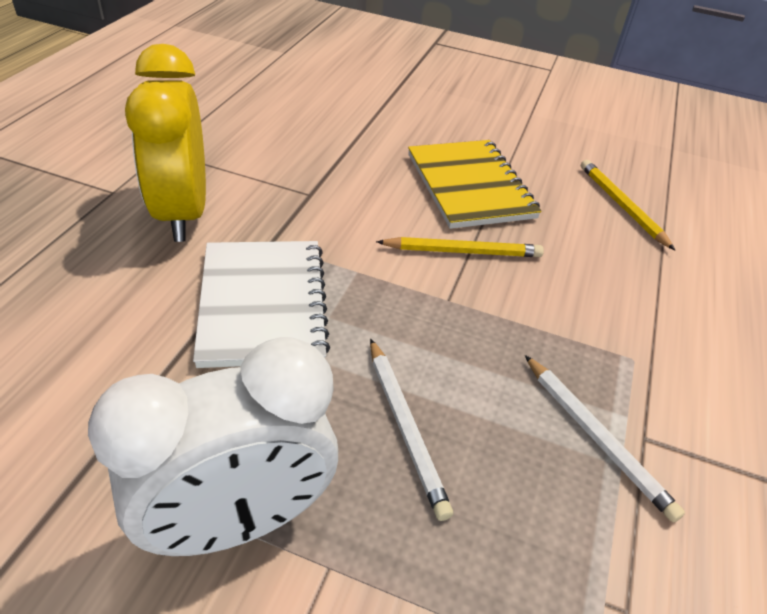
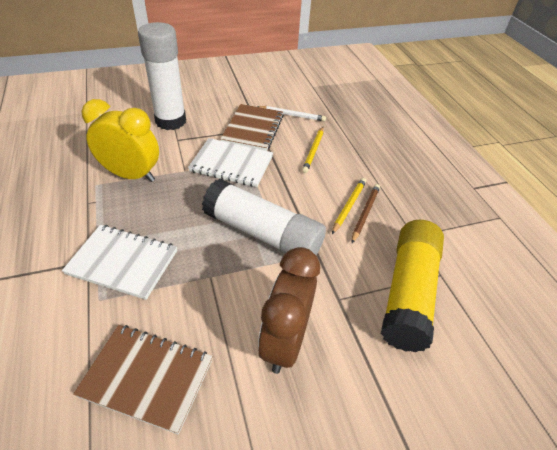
brown clock: none = 0 -> [258,247,320,374] = 1
brown notebook: none = 0 -> [73,325,213,434] [220,104,284,151] = 2
brown pencil: none = 0 -> [352,184,380,243] = 1
white clock: [88,337,338,556] = 1 -> none = 0
white glue stick: none = 0 -> [138,22,186,130] [202,179,326,255] = 2
white notebook: [193,241,330,368] = 1 -> [62,225,177,300] [188,138,273,187] = 2
white pencil: [370,339,453,521] [525,355,685,522] = 2 -> [257,106,326,122] = 1
yellow glue stick: none = 0 -> [381,220,444,352] = 1
yellow notebook: [408,140,542,229] = 1 -> none = 0

